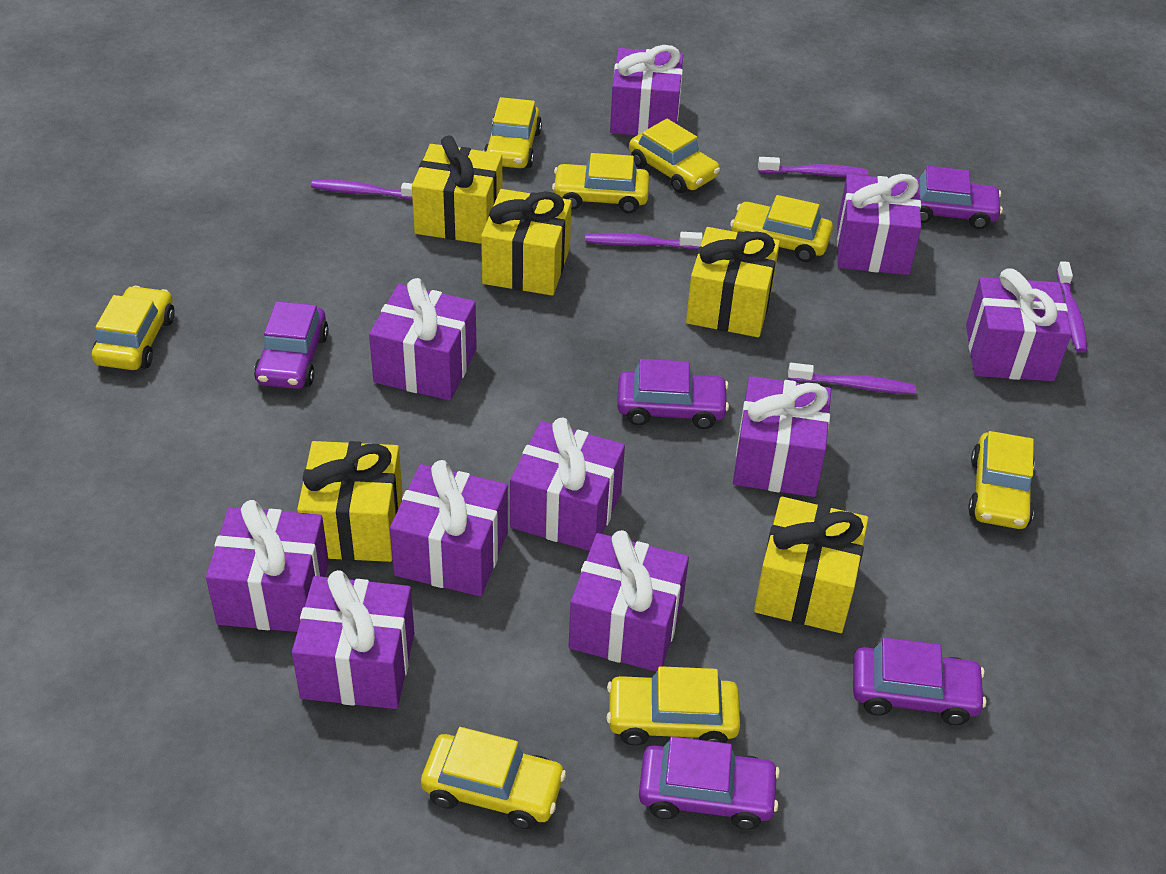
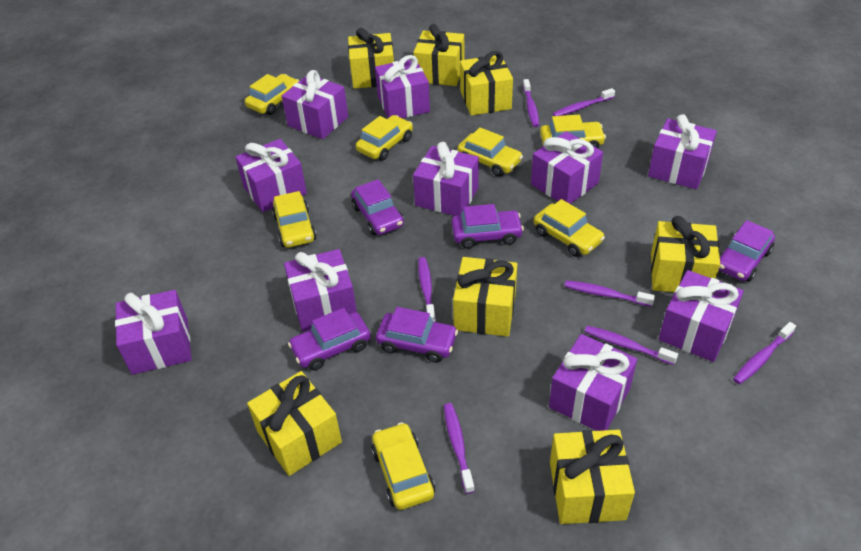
purple toothbrush: [311,180,412,200] [585,232,703,249] [758,157,868,177] [788,363,916,394] [1057,261,1087,353] = 5 -> [418,257,436,322] [444,403,475,494] [523,79,539,127] [552,88,615,116] [564,281,655,307] [584,326,678,365] [733,322,796,384] = 7
yellow car: [92,286,175,370] [421,727,566,829] [484,97,542,168] [552,153,649,213] [606,666,740,746] [629,119,720,193] [730,195,833,262] [968,431,1035,529] = 8 -> [245,74,299,115] [272,191,316,248] [356,115,413,161] [371,422,435,510] [457,127,523,176] [534,199,605,257] [540,115,606,148] = 7
yellow gift: [297,441,403,562] [412,135,502,244] [481,189,572,296] [686,227,780,337] [754,497,868,633] = 5 -> [247,371,342,476] [348,28,394,89] [413,24,465,86] [453,257,517,337] [460,51,513,116] [550,430,635,524] [651,216,720,292] = 7

